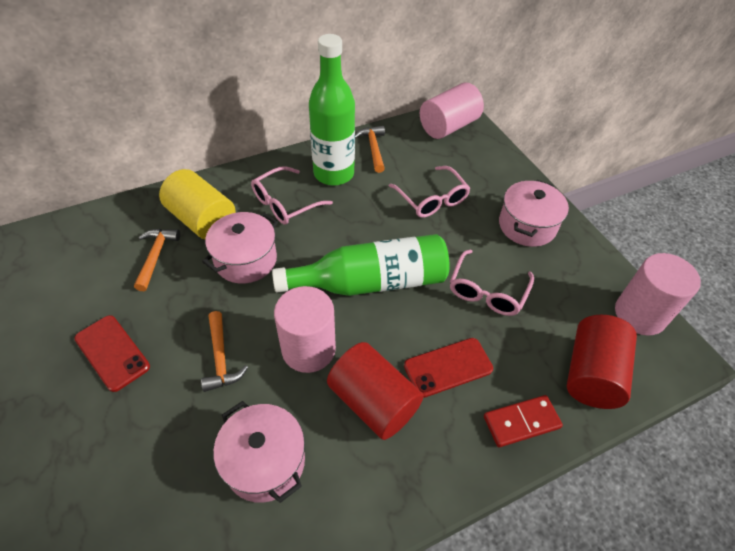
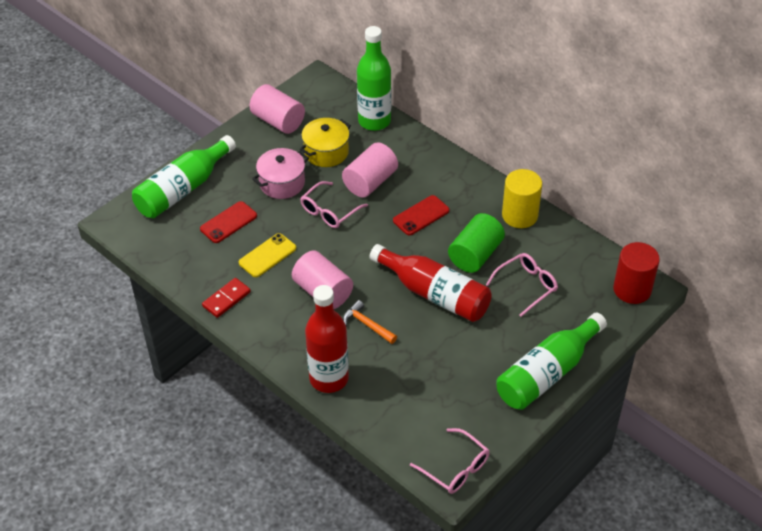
green bottle: [272,234,450,296] [309,34,355,186] = 2 -> [132,135,236,218] [357,26,391,131] [496,313,607,410] = 3
green cylinder: none = 0 -> [448,213,505,273] = 1
orange hammer: [134,229,180,291] [201,311,248,392] [355,126,385,173] = 3 -> [343,300,397,344] = 1
pink pot: [202,212,278,284] [213,401,305,503] [499,180,569,247] = 3 -> [252,148,309,199] = 1
red bottle: none = 0 -> [305,285,349,393] [370,244,492,322] = 2
red cylinder: [327,342,424,440] [567,315,637,409] = 2 -> [613,242,660,304] = 1
yellow phone: none = 0 -> [239,233,296,277] = 1
yellow pot: none = 0 -> [300,118,351,167] = 1

